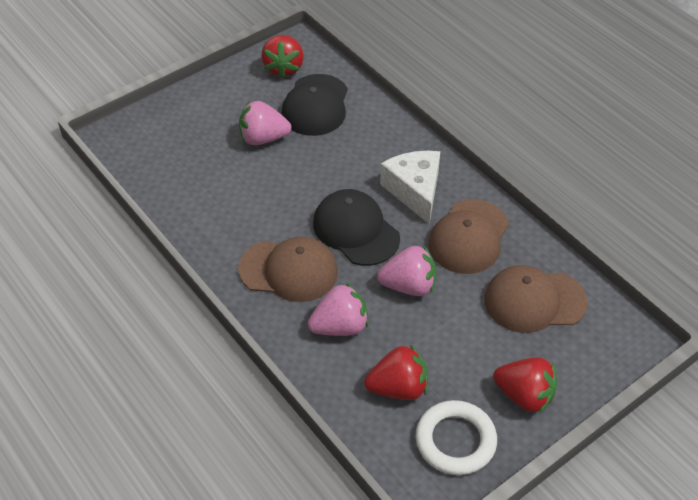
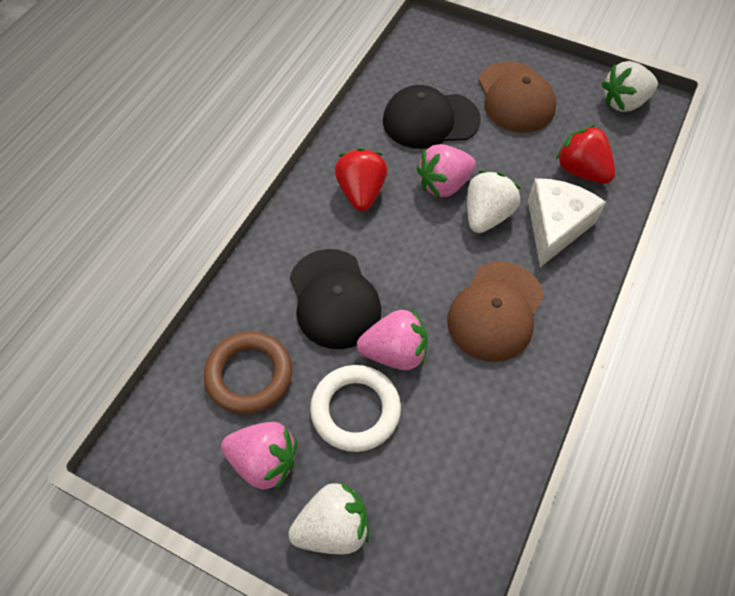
brown cap: [238,237,338,302] [429,199,509,274] [484,265,588,333] = 3 -> [447,261,544,362] [478,61,556,133] = 2
brown ring: none = 0 -> [204,331,292,414] = 1
red strawberry: [261,35,304,78] [364,344,428,400] [493,357,557,414] = 3 -> [335,148,387,211] [556,125,615,184] = 2
white strawberry: none = 0 -> [288,482,369,554] [467,171,521,233] [602,61,658,112] = 3

